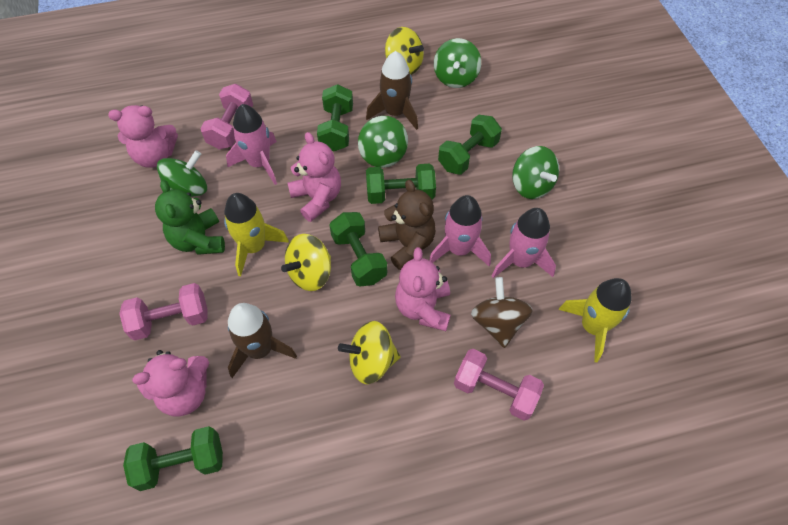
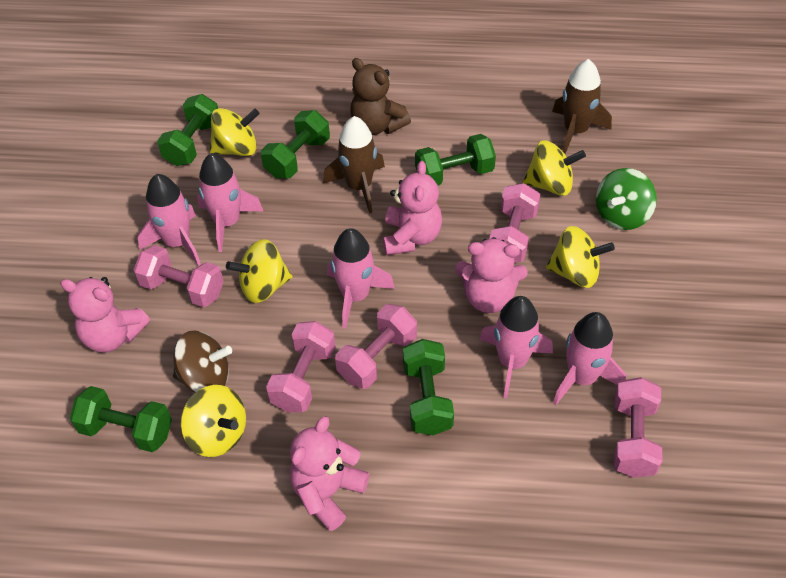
green spinning top: [157,150,207,197] [358,116,408,168] [434,38,481,88] [512,146,559,199] = 4 -> [596,168,657,230] = 1
green teddy bear: [155,180,225,255] = 1 -> none = 0
pink dumbbell: [119,283,208,340] [200,84,253,149] [454,349,544,421] = 3 -> [133,245,224,307] [266,321,336,412] [335,304,417,389] [489,183,540,263] [613,377,662,478] = 5
pink rocket: [226,104,277,185] [429,195,491,266] [492,208,556,278] = 3 -> [137,174,201,266] [197,153,263,252] [327,228,395,329] [479,296,553,398] [553,312,626,405] = 5
yellow rocket: [224,193,289,277] [558,278,632,362] = 2 -> none = 0
yellow spinning top: [281,234,331,291] [338,321,401,384] [385,27,424,75] = 3 -> [181,385,246,457] [210,108,260,156] [226,239,292,303] [523,140,586,196] [546,226,615,288] = 5

